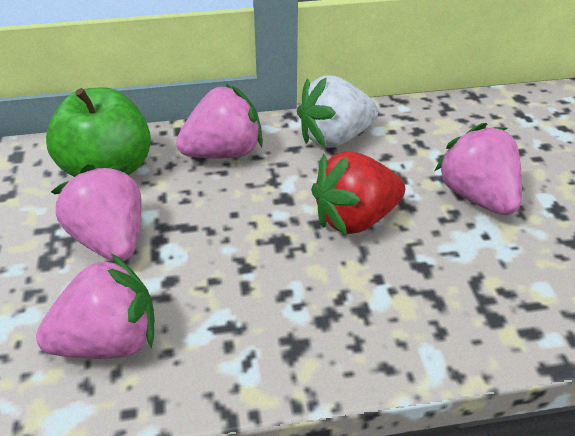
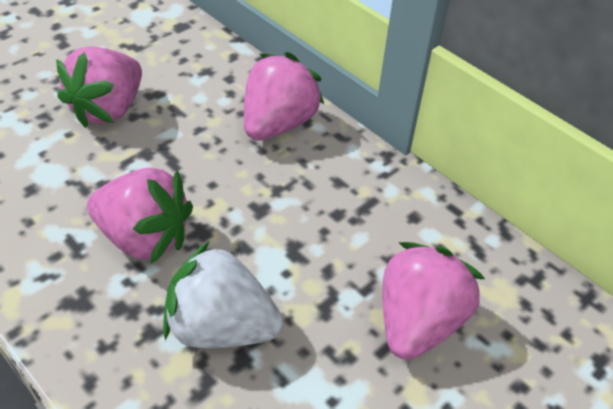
green apple: [46,87,151,177] = 1 -> none = 0
red strawberry: [311,151,405,236] = 1 -> none = 0

